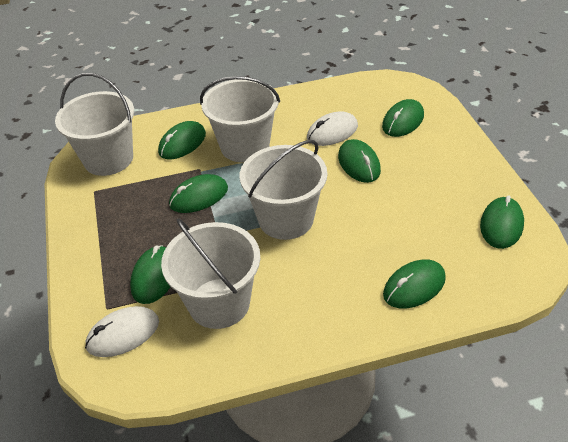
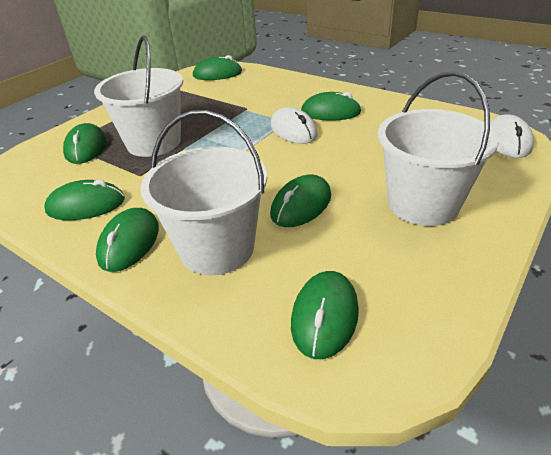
white bucket: [55,73,134,176] [161,218,260,329] [200,76,280,163] [240,140,327,240] = 4 -> [94,35,183,157] [140,110,267,275] [378,71,499,226] = 3

